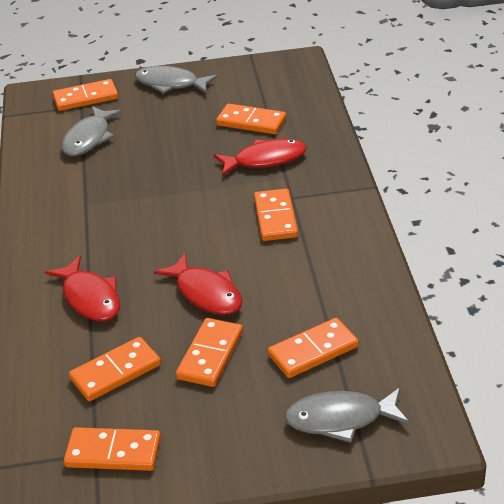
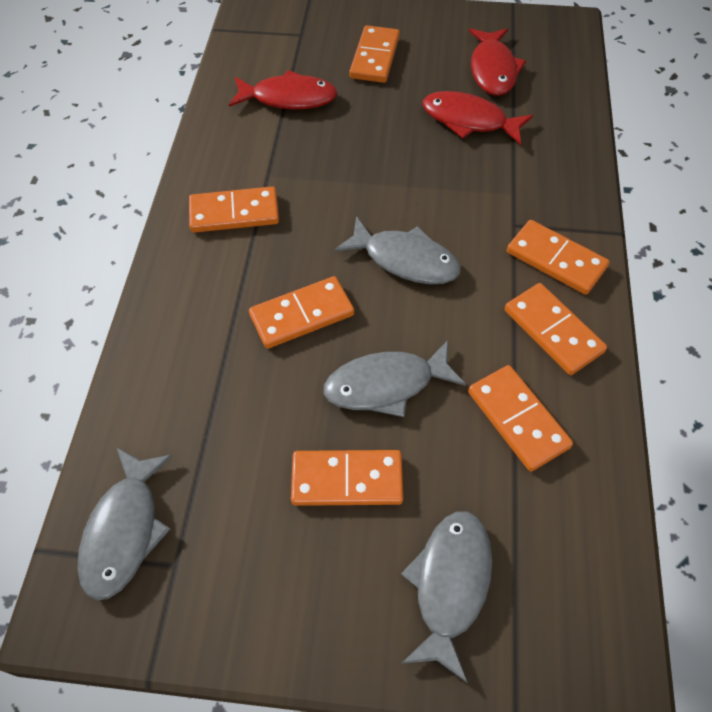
grey fish: [61,106,122,156] [135,66,218,94] [284,388,410,443] = 3 -> [77,447,173,601] [323,340,466,417] [335,216,461,284] [401,511,492,683] = 4

